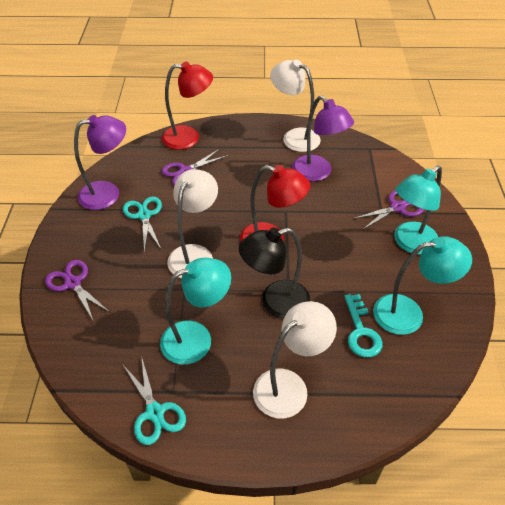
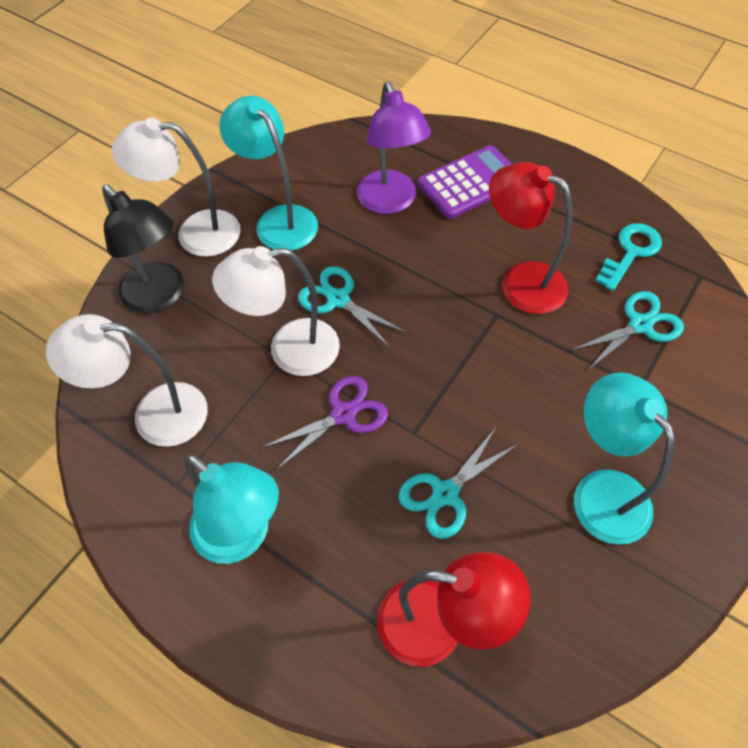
purple calculator: none = 0 -> [418,145,511,219] = 1
purple lamp: [74,115,126,210] [292,96,354,181] = 2 -> [356,81,431,214] = 1
purple scissors: [45,260,110,320] [162,149,228,186] [353,190,424,230] = 3 -> [262,376,388,470] = 1
turquoise scissors: [123,196,162,252] [123,359,186,445] = 2 -> [298,266,407,348] [398,429,518,539] [571,291,684,371] = 3

